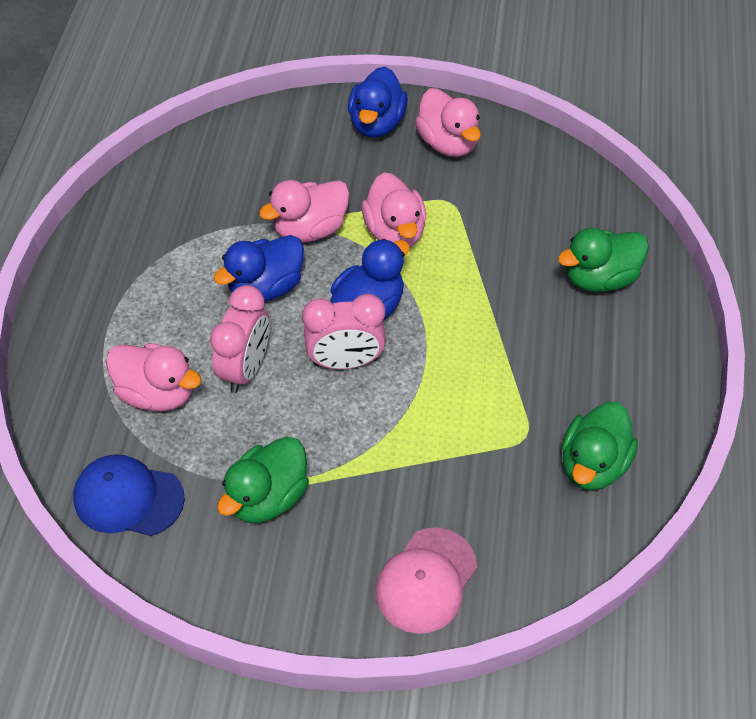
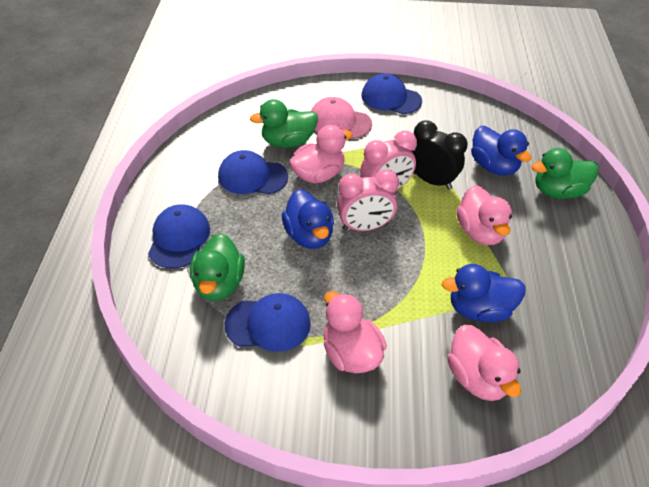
black clock: none = 0 -> [412,120,467,190] = 1
blue cap: [73,454,185,536] = 1 -> [148,204,210,269] [218,150,288,194] [224,293,311,352] [361,74,422,114] = 4

